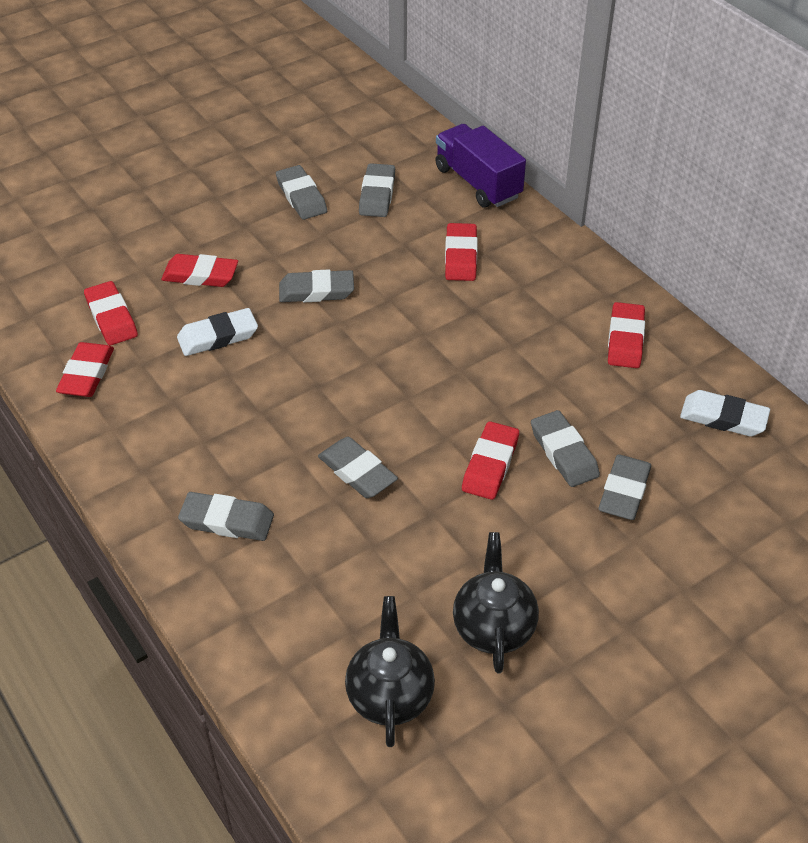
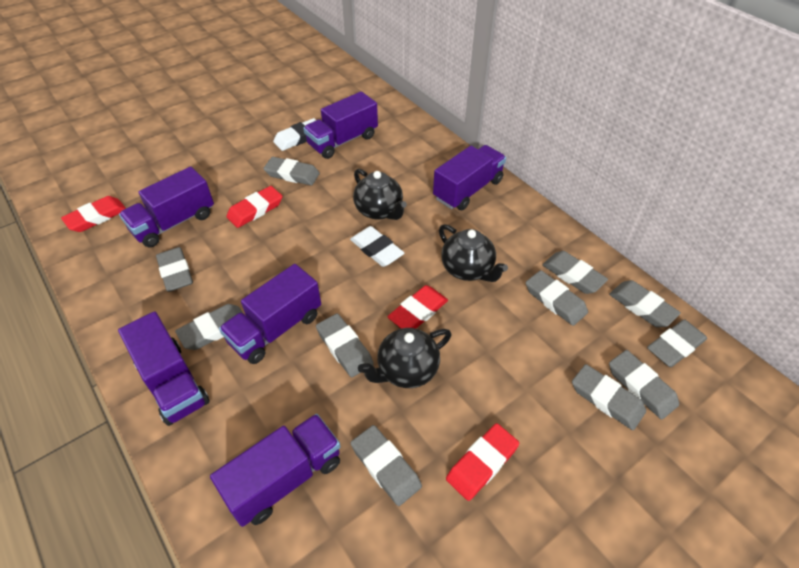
black teapot: [345,596,435,747] [453,532,539,673] = 2 -> [353,169,407,220] [358,328,451,388] [439,224,508,282] = 3
grey eraser: [178,492,274,541] [276,165,327,220] [279,269,354,302] [318,437,398,498] [359,163,395,217] [531,410,600,487] [598,454,651,520] = 7 -> [156,247,193,292] [175,304,243,350] [263,157,320,185] [316,314,374,377] [351,425,422,506] [526,270,588,326] [542,251,608,294] [572,364,646,430] [609,280,681,328] [609,350,679,420] [647,319,707,367] = 11
purple truck: [435,124,526,208] = 1 -> [118,311,210,426] [119,167,214,247] [210,414,341,527] [219,264,321,364] [303,91,378,159] [433,145,506,210] = 6
red eraser: [56,342,114,397] [84,281,138,345] [161,254,238,287] [445,223,478,281] [462,421,519,500] [608,302,645,368] = 6 -> [61,196,126,232] [226,186,283,228] [387,285,448,329] [446,423,519,501] = 4

